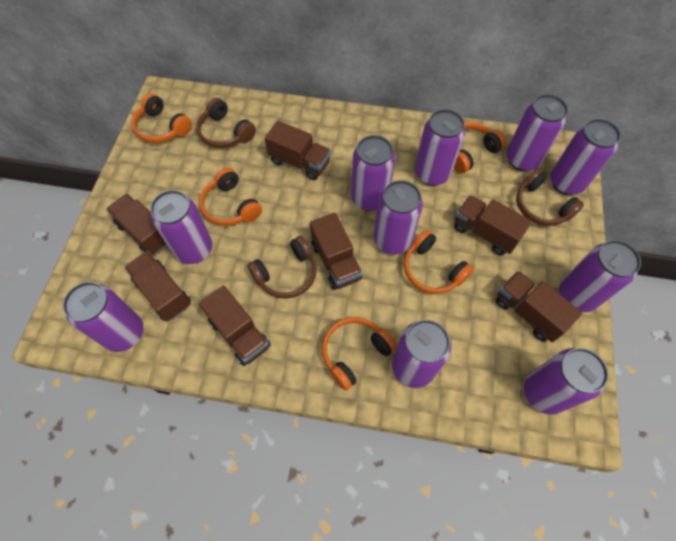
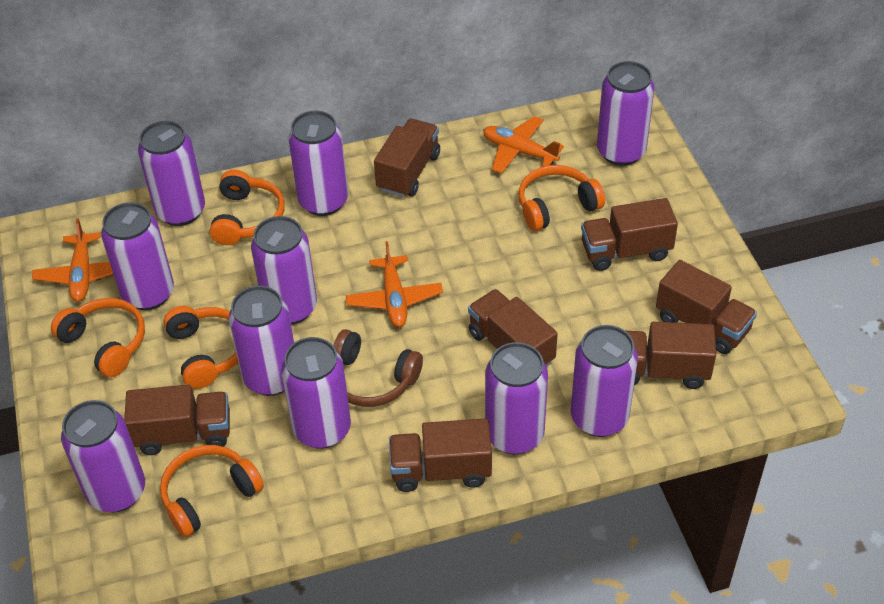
brown headphones: [196,98,256,148] [248,236,317,299] [516,168,584,226] = 3 -> [333,329,423,407] = 1
orange plane: none = 0 -> [32,218,113,302] [345,241,443,327] [483,116,564,174] = 3

